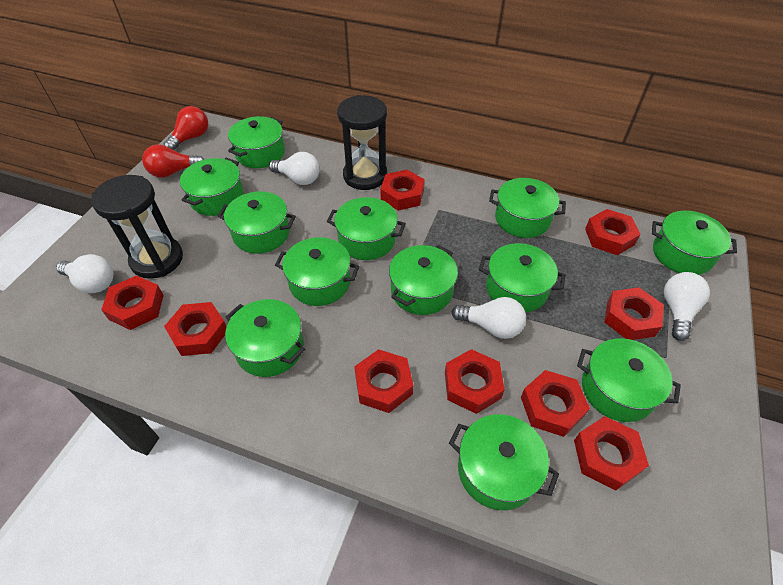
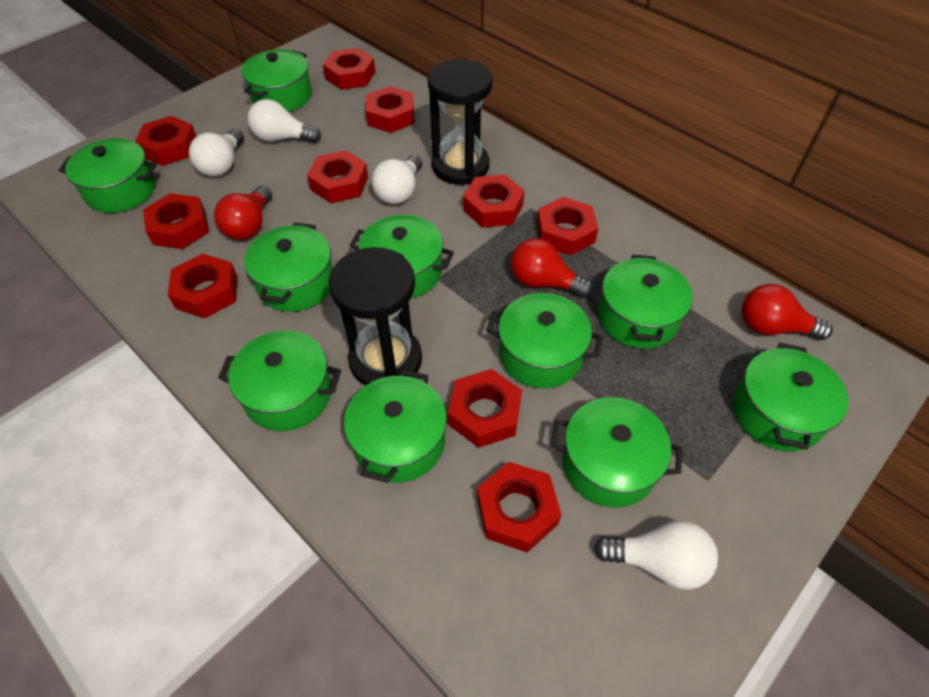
green pot: [180,158,244,216] [218,191,296,254] [225,299,305,377] [228,116,285,168] [275,237,359,306] [327,197,406,260] [389,245,458,315] [449,414,559,510] [479,243,565,313] [489,178,566,238] [577,338,681,422] [652,211,737,275] = 12 -> [59,138,157,213] [218,331,341,431] [242,49,312,112] [244,223,333,312] [344,369,447,483] [349,214,454,298] [486,293,603,388] [551,397,682,508] [598,255,693,349] [733,343,849,451] = 10
red light bulb: [142,145,204,178] [163,106,208,150] = 2 -> [214,185,272,240] [511,238,593,298] [742,284,833,340] = 3
red nut: [101,275,164,330] [164,302,226,356] [354,349,413,413] [380,170,425,211] [445,349,505,414] [521,370,590,437] [574,416,649,491] [585,209,641,255] [604,287,664,340] = 9 -> [135,116,197,166] [143,193,209,249] [168,254,237,318] [307,150,368,203] [323,48,375,90] [366,86,415,133] [448,369,522,448] [463,174,525,228] [477,462,561,553] [537,197,598,256] = 10

